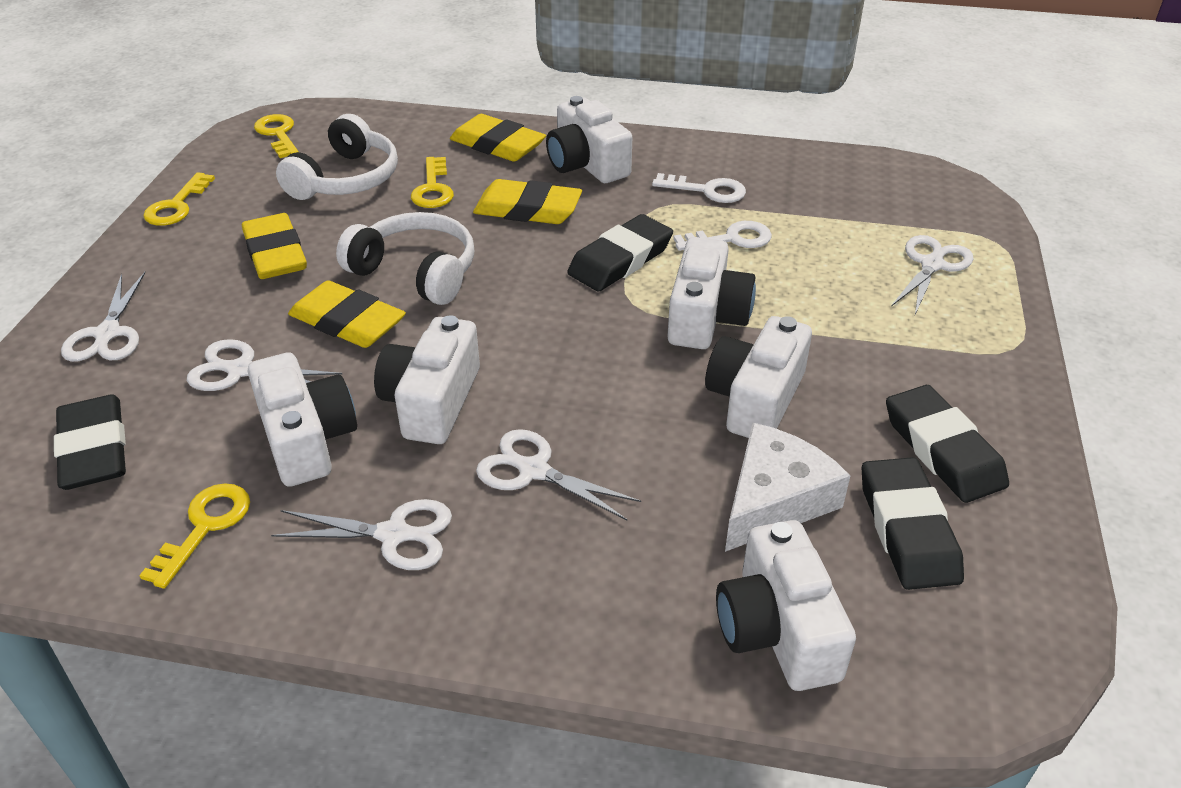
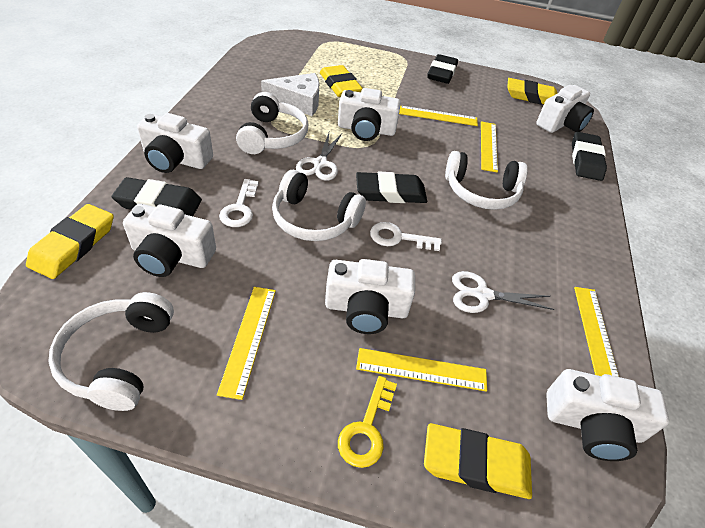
white headphones: [276,114,398,200] [336,212,474,305] = 2 -> [48,292,174,411] [236,92,308,154] [272,170,366,241] [445,151,527,210] = 4
white scissors: [61,272,145,362] [187,339,342,391] [271,499,452,570] [476,429,641,520] [891,235,973,314] = 5 -> [296,133,342,181] [452,271,554,313] = 2
yellow key: [139,483,250,589] [143,172,215,226] [254,114,299,158] [411,157,454,208] = 4 -> [338,376,397,468] = 1
yellow ruler: none = 0 -> [217,287,276,400] [356,348,487,392] [399,106,478,126] [481,122,498,173] [574,287,619,377] = 5

